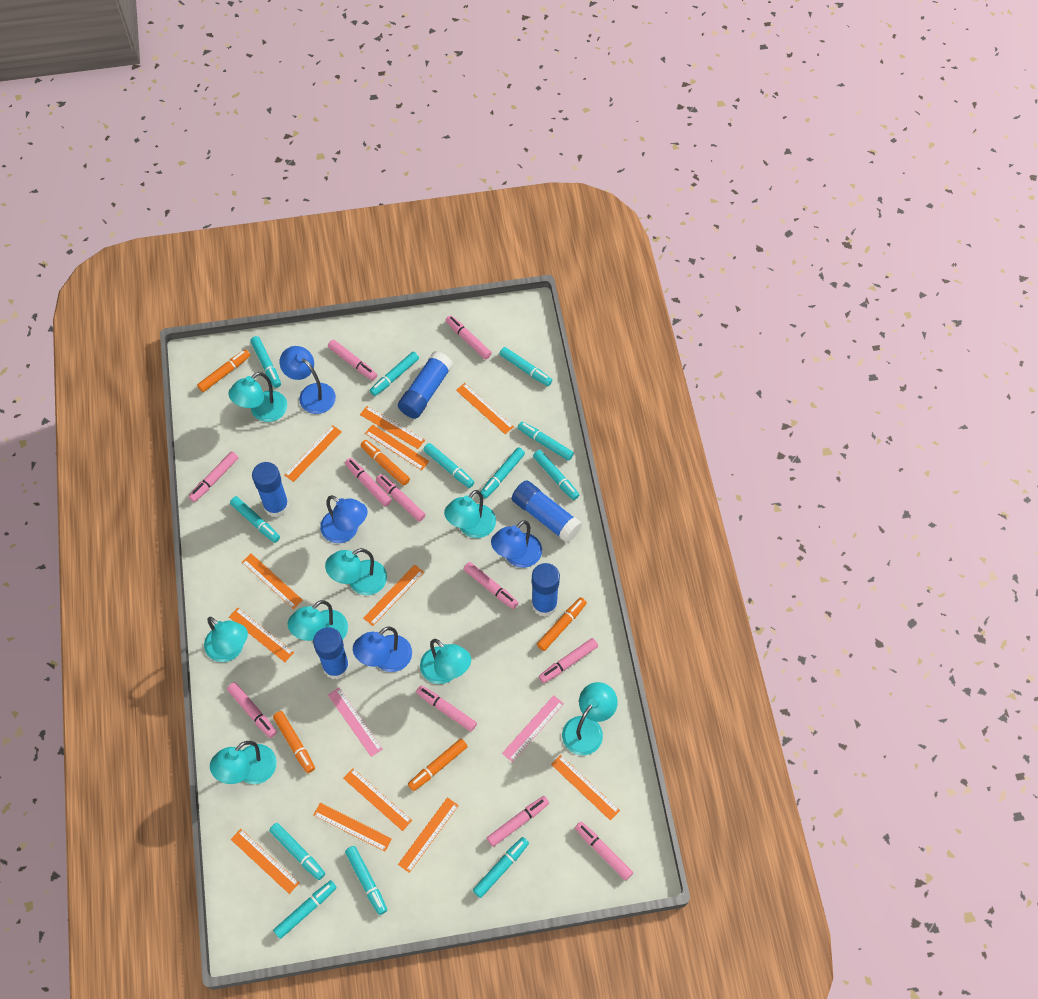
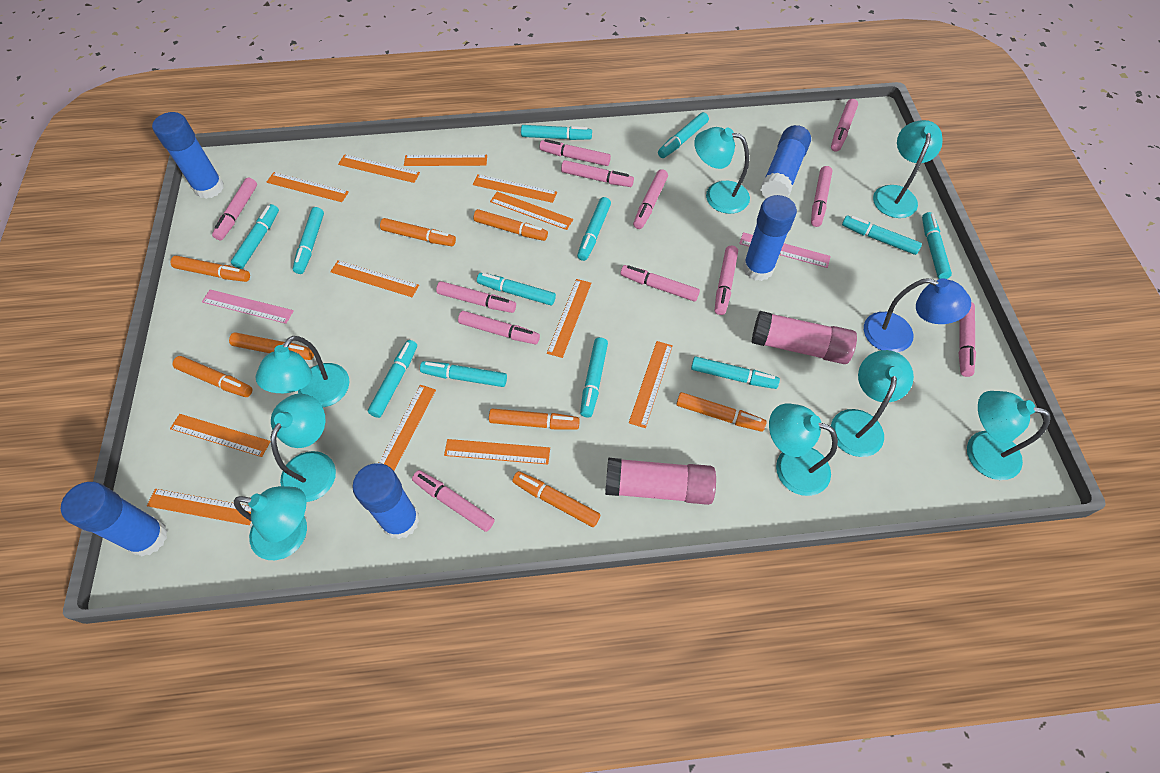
blue lamp: [280,346,336,414] [320,495,368,543] [353,627,412,672] [491,520,542,568] = 4 -> [864,278,971,352] = 1
orange marker: [197,349,250,392] [273,711,315,773] [361,440,410,486] [408,739,468,791] [537,597,587,651] = 5 -> [171,256,250,282] [173,356,252,397] [229,333,314,360] [380,218,456,246] [473,209,548,241] [489,409,580,430] [512,471,600,527] [676,392,767,432] = 8
pink glue stick: none = 0 -> [605,458,716,505] [752,311,857,364] = 2
pink marker: [188,451,238,502] [227,682,277,738] [328,340,377,380] [345,458,392,507] [376,474,426,522] [416,685,477,732] [446,315,492,359] [463,562,519,609] [487,796,549,847] [539,638,598,683] [575,822,633,881] = 11 -> [212,178,257,240] [412,470,495,532] [436,281,516,313] [458,311,540,344] [539,139,611,166] [561,160,634,187] [621,265,700,302] [633,169,668,229] [715,246,738,315] [811,166,833,227] [831,99,858,152] [959,302,976,377] = 12

